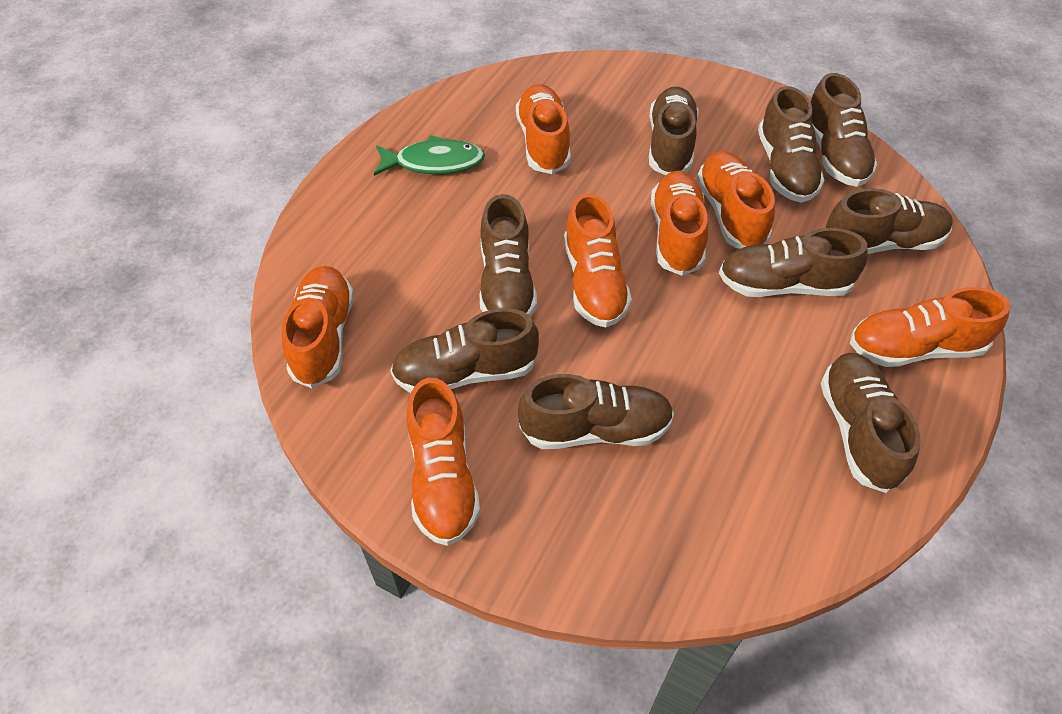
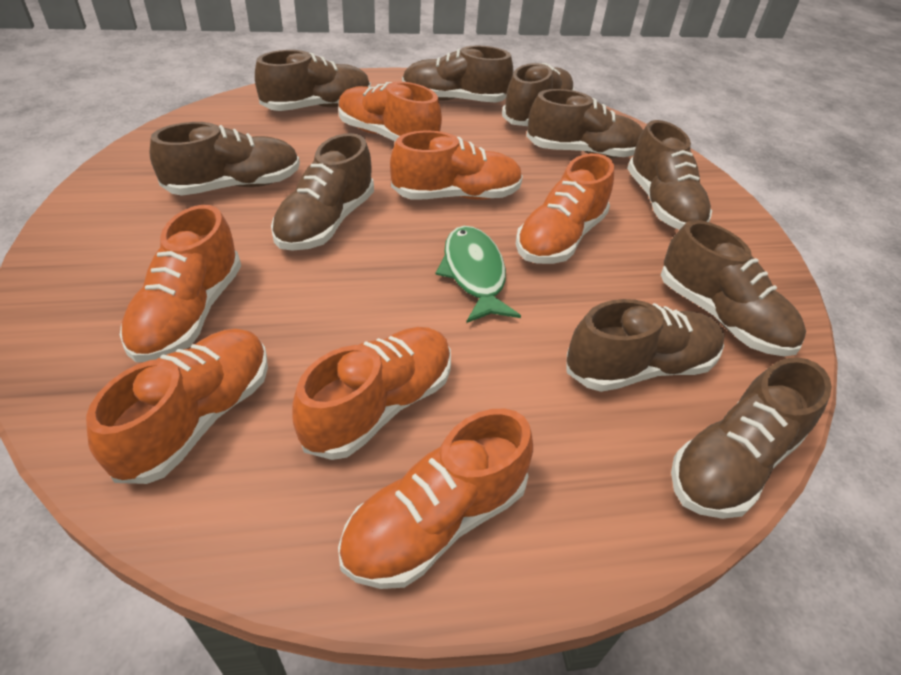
brown shoe: [391,308,539,393] [480,194,537,317] [518,374,674,449] [649,86,699,175] [719,228,868,297] [758,86,825,203] [811,73,877,187] [821,353,920,493] [825,188,953,254] = 9 -> [150,122,300,196] [255,50,371,111] [271,133,374,251] [402,45,513,103] [502,63,575,126] [526,89,643,158] [567,299,725,392] [627,120,712,230] [661,220,806,356] [671,357,832,519] = 10

